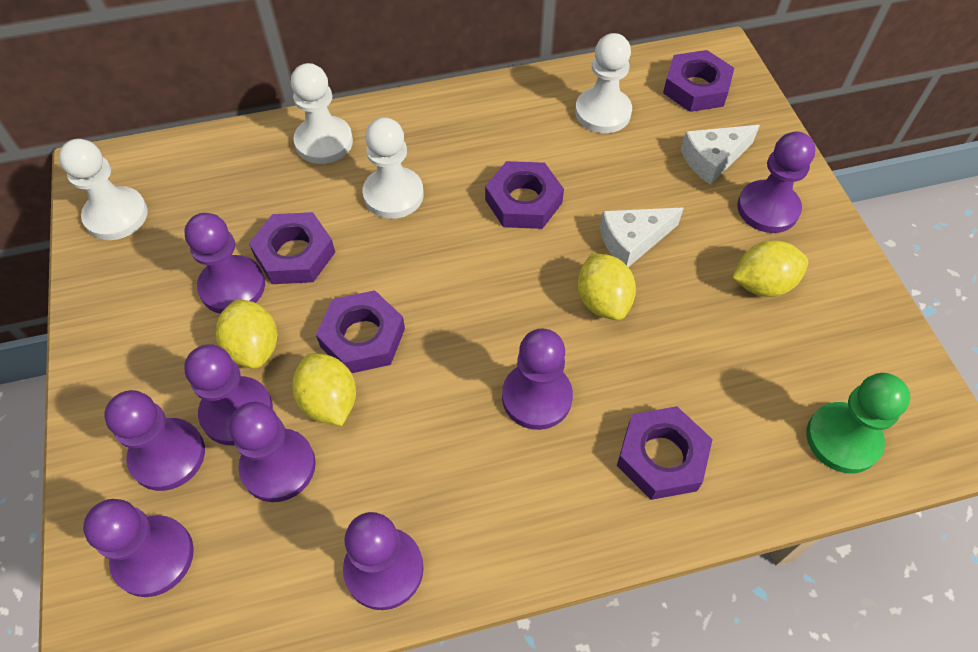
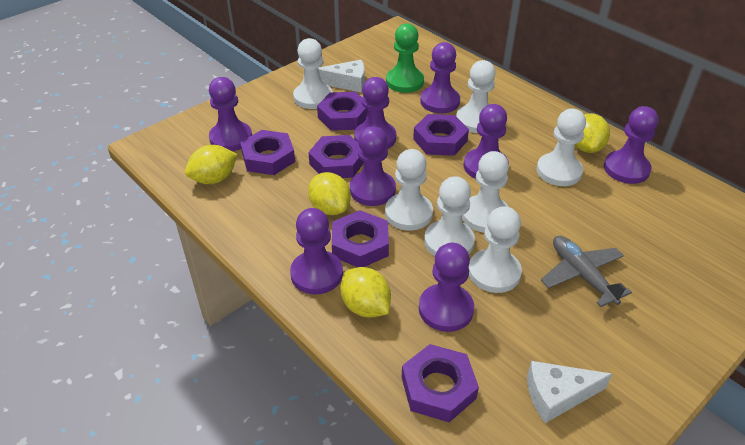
grey plane: none = 0 -> [541,236,632,307] = 1
purple nut: [249,212,335,284] [316,290,405,373] [485,161,564,229] [617,406,713,500] [663,50,734,112] = 5 -> [240,130,295,175] [308,135,364,178] [317,92,368,131] [332,210,389,267] [402,344,479,422] [413,114,469,156] = 6
white pawn: [59,139,148,240] [291,63,353,164] [362,117,424,219] [575,33,632,133] = 4 -> [293,38,332,109] [385,149,433,231] [424,176,475,256] [456,60,496,133] [462,151,509,233] [469,206,522,293] [537,109,586,186] = 7

